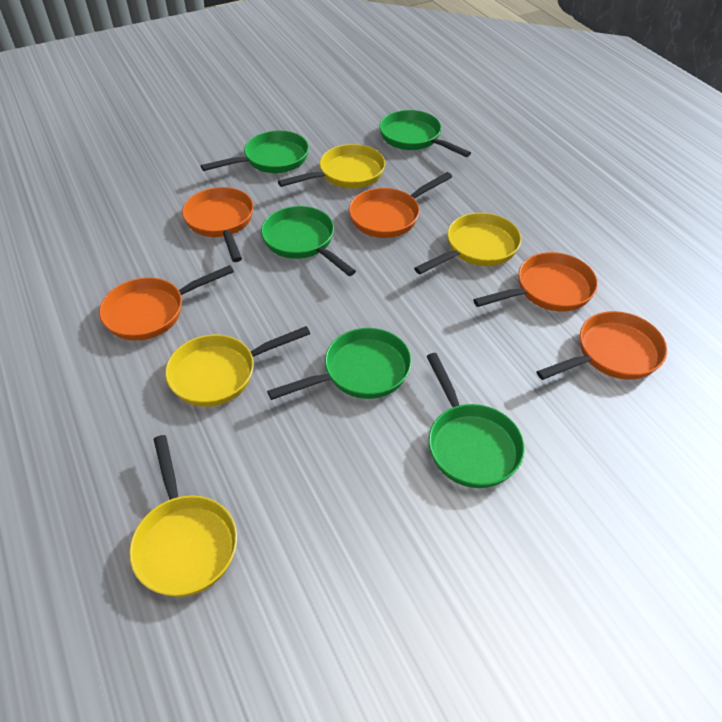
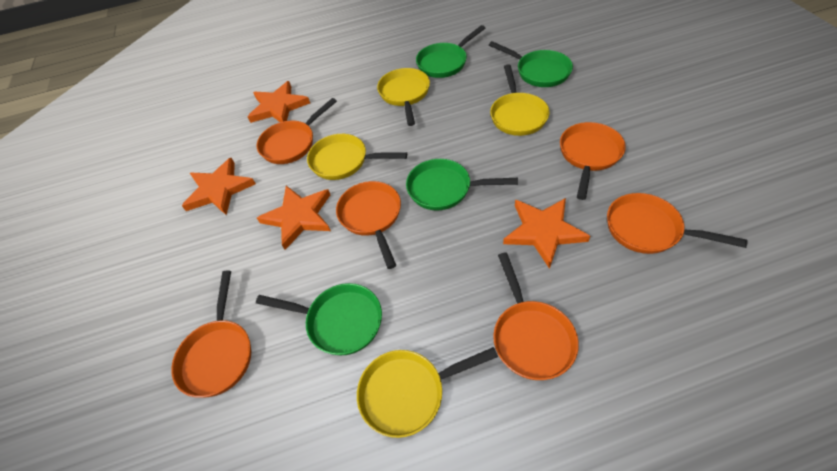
green pan: [201,130,309,173] [261,206,356,276] [267,328,412,400] [379,110,471,157] [426,353,525,488] = 5 -> [256,283,382,356] [406,159,518,210] [416,25,485,78] [489,41,573,87] = 4
orange pan: [99,265,234,341] [182,187,254,262] [349,172,452,238] [473,252,598,312] [536,311,667,380] = 5 -> [171,270,251,398] [257,98,337,164] [336,181,401,269] [493,253,579,380] [560,122,626,200] [607,193,748,254] = 6
orange star: none = 0 -> [182,158,256,215] [248,81,310,123] [257,186,331,250] [503,198,590,269] = 4

